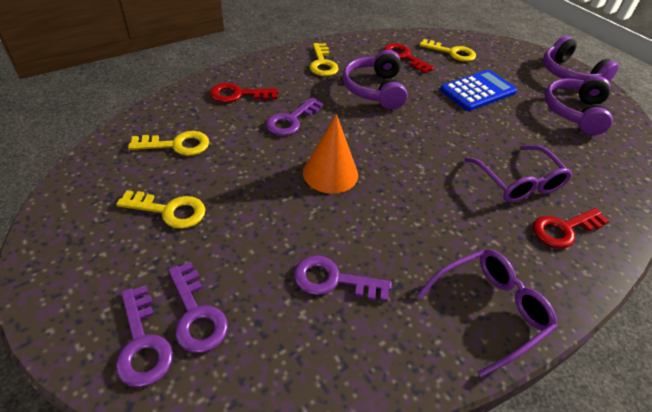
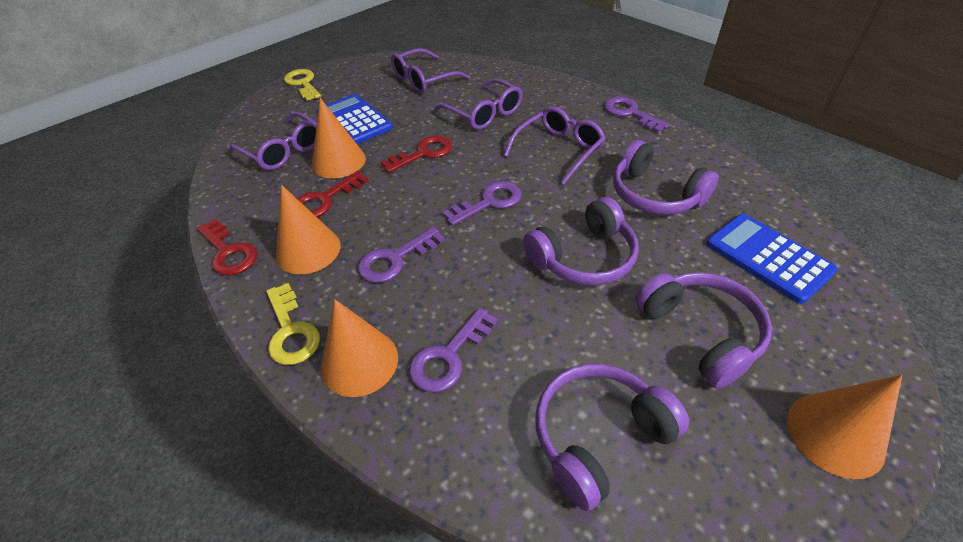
blue calculator: [440,70,517,111] = 1 -> [317,94,393,144] [706,214,838,304] = 2
orange cone: [303,114,358,194] = 1 -> [276,185,341,274] [312,98,366,179] [321,299,398,397] [787,375,902,479] = 4
purple glasses: [417,249,558,377] [464,145,572,203] = 2 -> [229,112,317,170] [391,48,471,93] [434,78,523,130] [504,106,606,185] = 4
purple headphones: [343,50,408,110] [543,36,619,81] [544,76,613,135] = 3 -> [523,197,639,286] [535,364,689,511] [613,140,719,215] [635,272,772,388] = 4
yellow key: [116,190,206,229] [128,131,209,156] [310,43,339,76] [419,39,476,62] = 4 -> [266,283,320,365] [284,69,321,101] = 2

